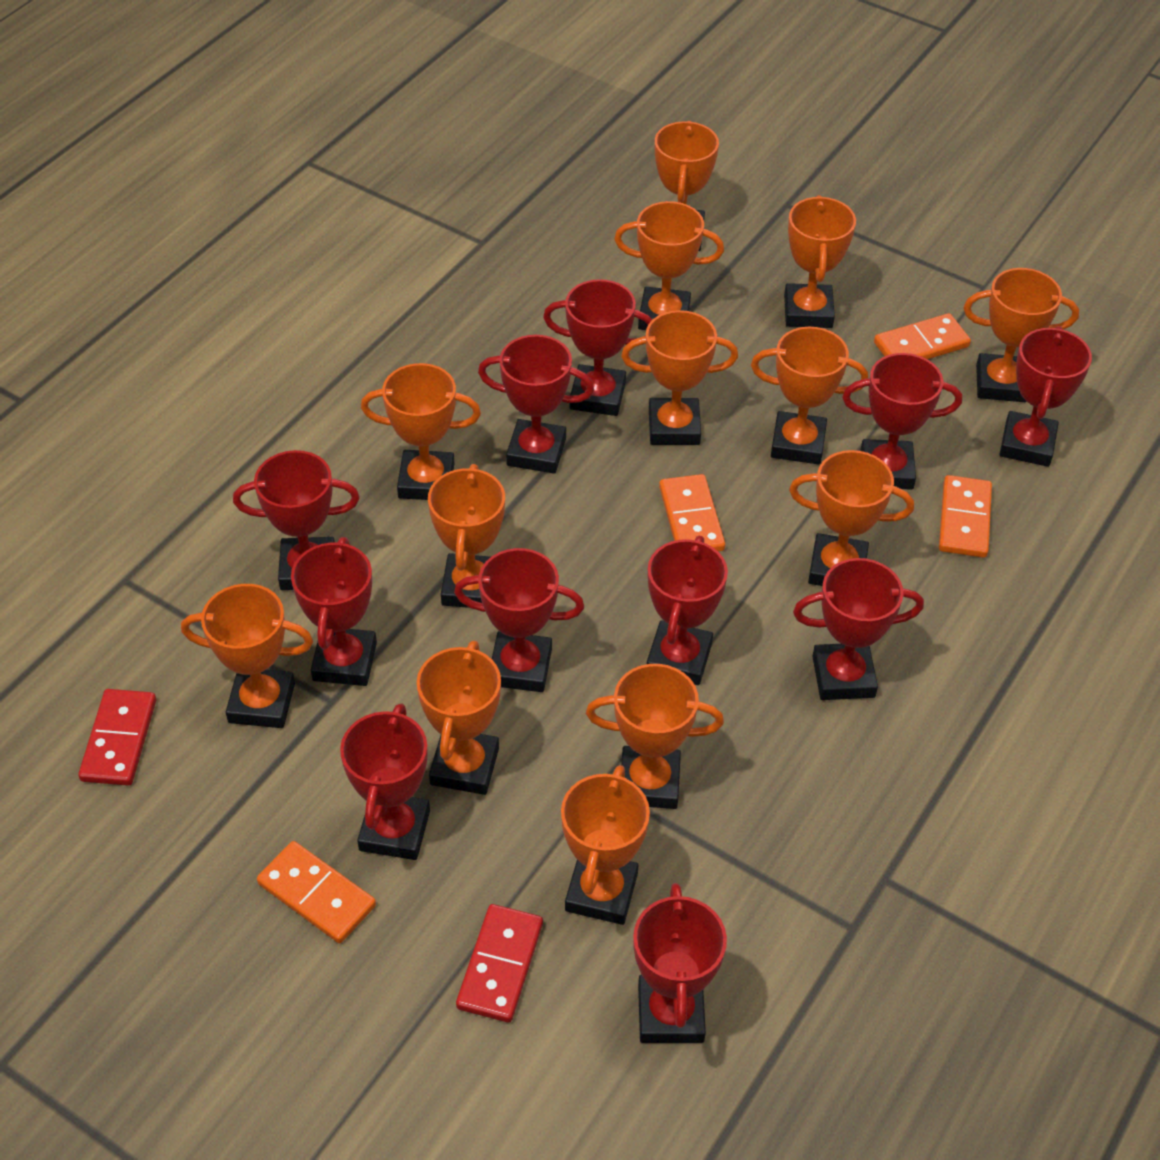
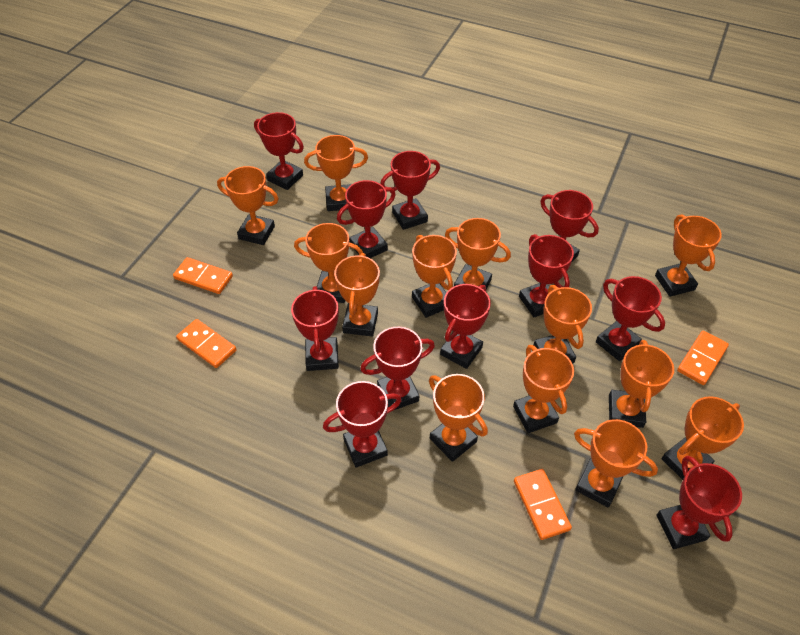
red domino: [78,689,156,786] [456,904,543,1023] = 2 -> none = 0

